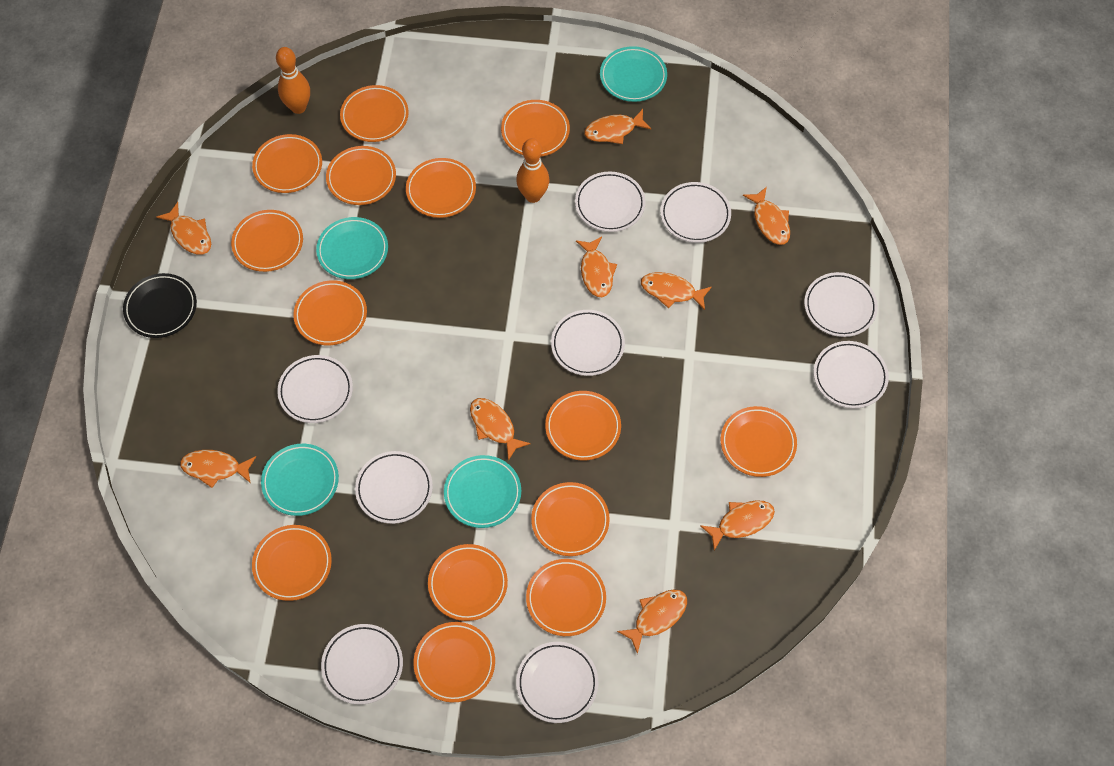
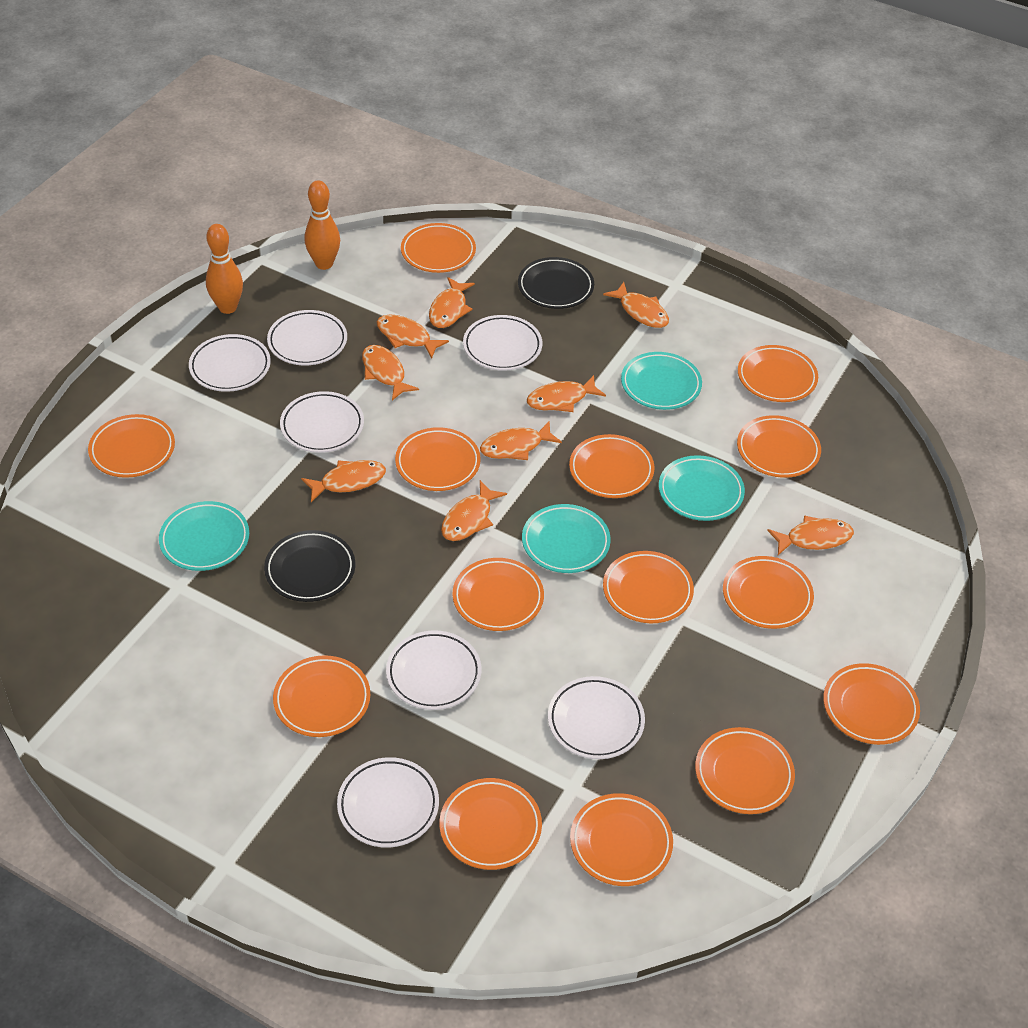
black plate: [123,273,197,338] = 1 -> [264,530,355,602] [518,257,594,309] = 2
white plate: [277,355,353,423] [321,624,403,705] [355,451,433,524] [516,642,598,723] [551,310,625,376] [575,172,646,232] [660,182,731,243] [804,272,878,337] [813,341,889,408] = 9 -> [189,334,271,392] [267,310,347,365] [280,391,364,453] [337,757,439,848] [386,631,482,710] [463,315,542,371] [548,676,645,759] = 7

